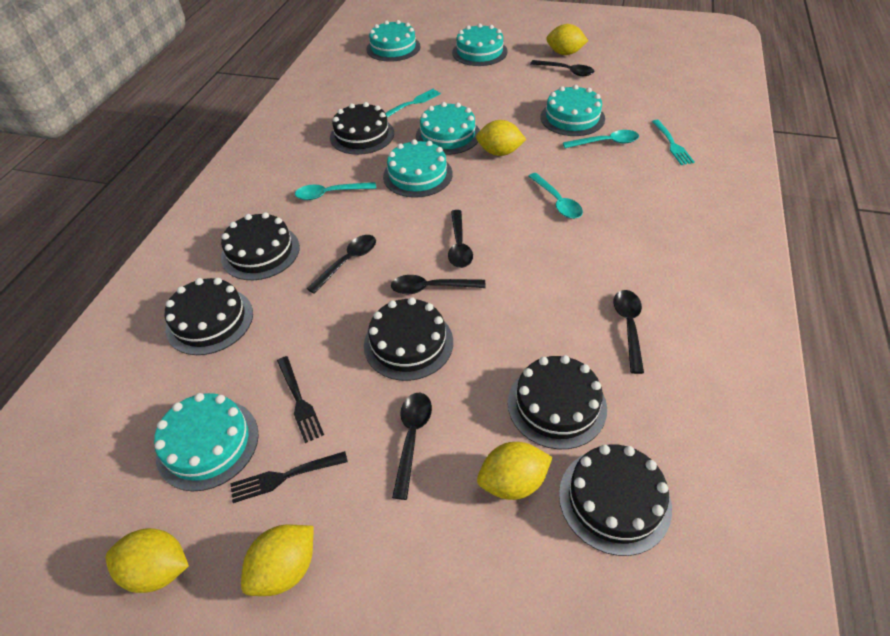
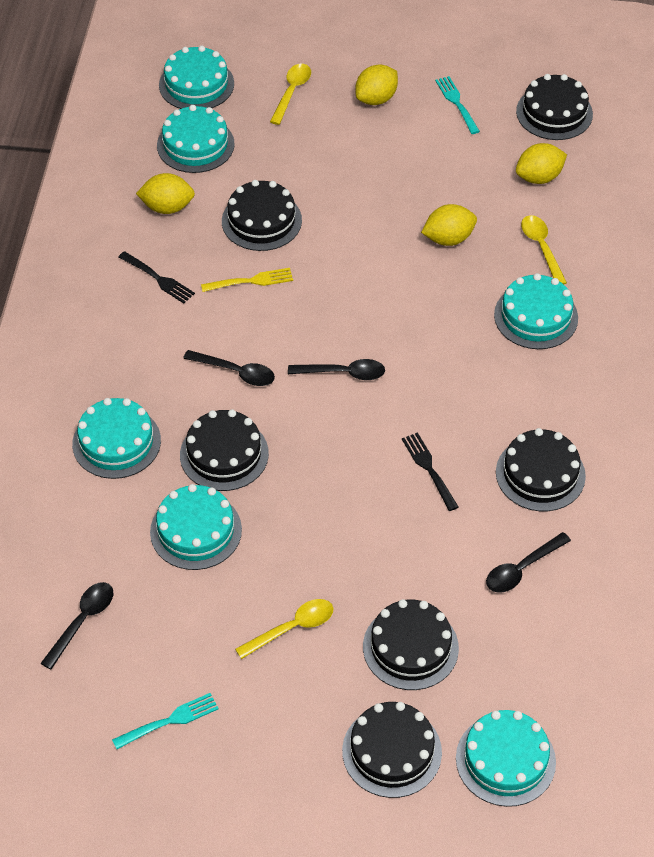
black spoon: [306,235,376,294] [391,275,486,294] [392,393,432,500] [448,210,473,268] [530,60,594,76] [613,290,644,374] = 6 -> [41,582,113,670] [183,350,275,386] [288,359,385,380] [486,532,571,593] = 4
turquoise spoon: [295,182,376,200] [529,173,583,219] [563,130,639,148] = 3 -> none = 0
yellow fork: none = 0 -> [201,268,293,292] = 1
yellow lemon: [106,528,189,593] [241,525,313,596] [476,120,526,156] [477,442,552,500] [546,24,588,55] = 5 -> [136,173,195,214] [355,64,398,105] [421,204,477,246] [516,143,567,184] = 4
yellow spoon: none = 0 -> [235,599,333,659] [270,64,311,125] [521,215,567,284] = 3

